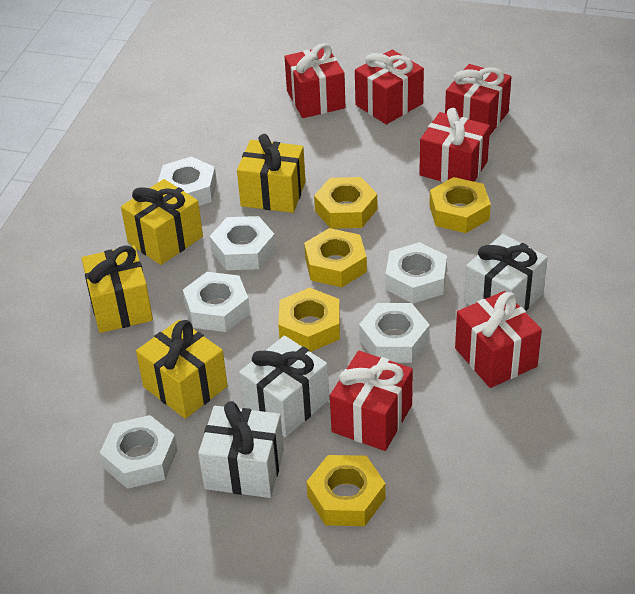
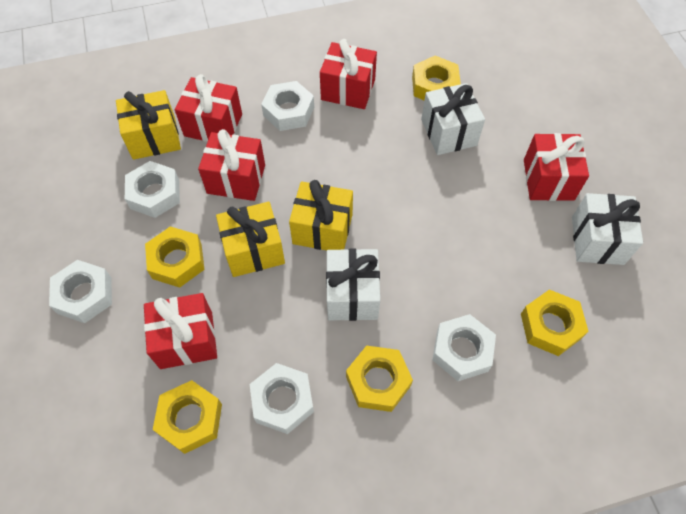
red gift: [285,43,345,118] [330,351,413,451] [355,50,424,125] [419,108,490,183] [445,64,511,136] [455,291,542,388] = 6 -> [144,293,217,369] [175,74,242,142] [198,129,265,201] [320,39,377,109] [524,133,589,201] = 5
white nut: [99,415,177,489] [157,156,217,206] [183,272,250,332] [209,216,276,270] [359,303,430,363] [385,242,447,304] = 6 -> [49,260,112,323] [125,161,180,218] [250,363,314,434] [261,81,314,131] [432,314,496,381] = 5
yellow gift: [81,245,153,333] [121,179,203,265] [136,319,228,419] [237,134,306,213] = 4 -> [116,90,181,160] [216,202,285,277] [289,180,353,250] = 3

